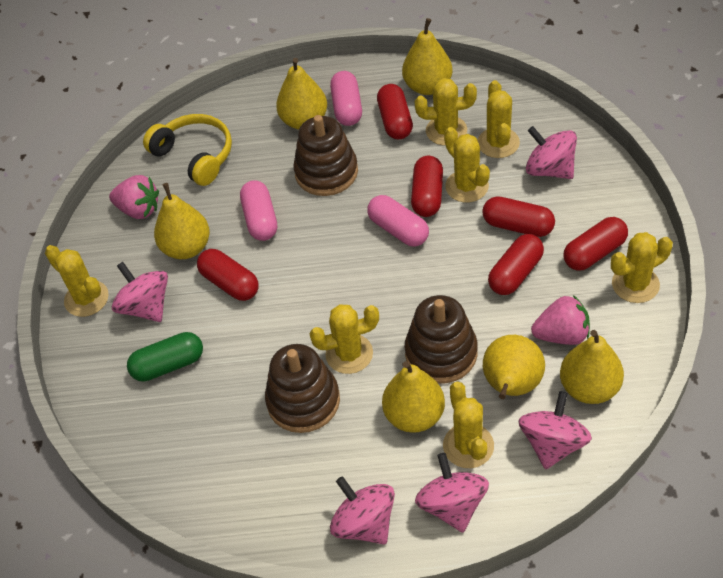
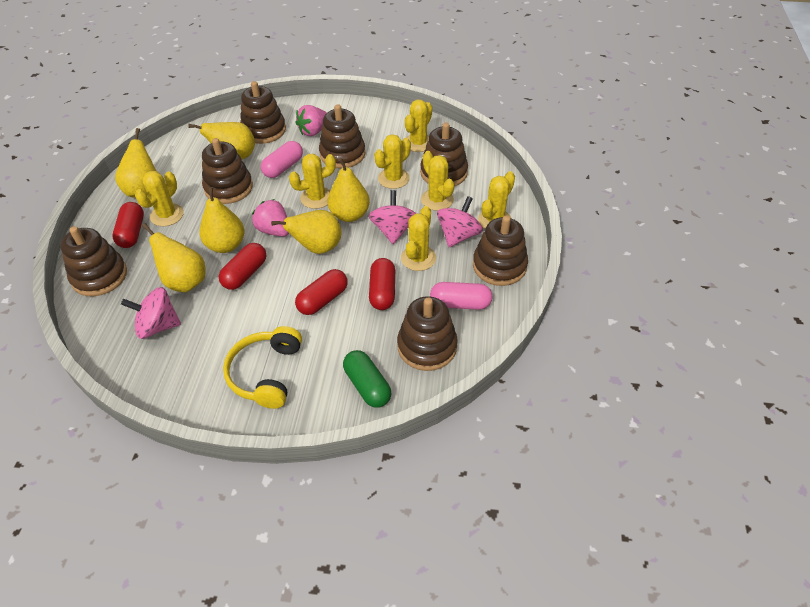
brown stacking toy: [265,344,340,433] [293,115,358,196] [404,295,478,383] = 3 -> [60,226,127,296] [202,138,253,204] [240,81,286,144] [319,104,365,169] [397,296,458,371] [420,123,468,186] [473,215,528,286] = 7
pink capsule: [240,180,277,241] [330,71,362,126] [367,195,429,246] = 3 -> [261,141,303,178] [430,282,493,310] = 2
pink spinning top: [112,262,168,322] [330,476,395,545] [415,453,489,533] [518,391,592,470] [526,126,577,179] = 5 -> [121,287,181,339] [369,190,416,244] [437,196,483,247] = 3
red capsule: [197,249,259,301] [377,84,413,139] [411,155,443,217] [482,196,555,237] [488,234,544,295] [563,217,628,271] = 6 -> [112,202,144,248] [219,243,266,290] [295,269,348,315] [369,258,395,310] = 4

